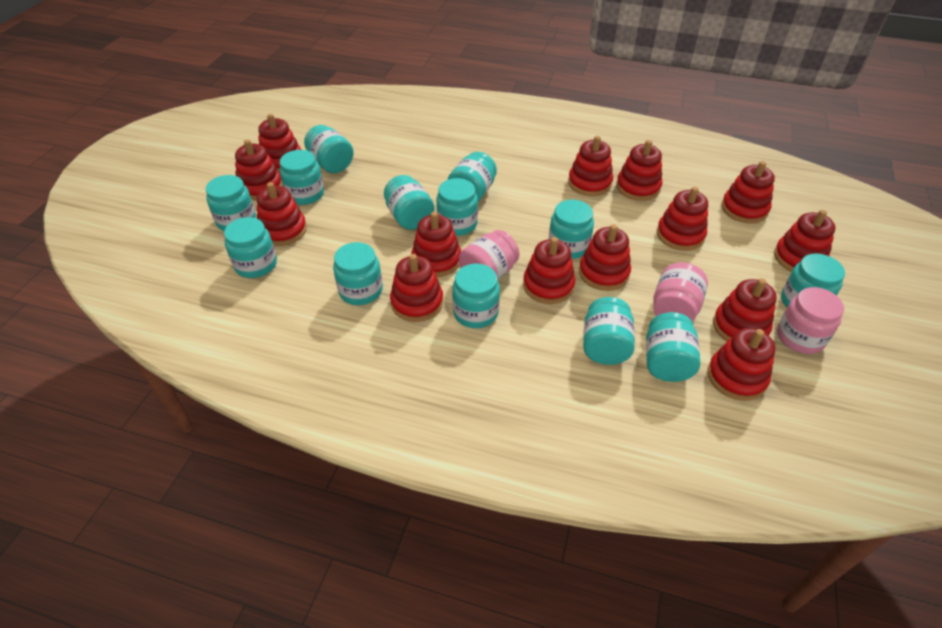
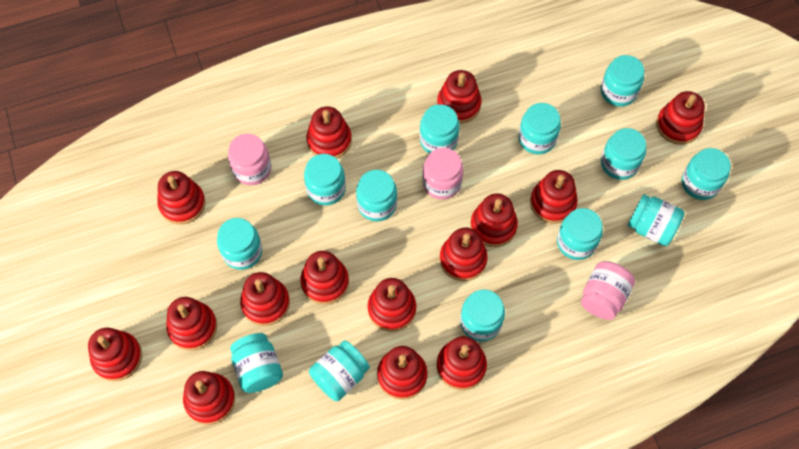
red stacking toy: [235,140,283,200] [257,182,307,246] [258,114,301,173] [390,254,443,322] [412,212,461,277] [523,237,575,304] [568,136,613,196] [579,224,631,291] [616,140,662,201] [657,187,708,251] [708,328,775,401] [713,278,777,341] [721,161,775,224] [774,210,835,272] = 14 -> [88,328,142,381] [157,171,206,225] [166,297,217,351] [183,371,235,425] [240,272,290,326] [300,251,349,304] [307,107,352,159] [368,278,416,332] [377,346,428,400] [437,70,482,123] [437,336,487,390] [440,227,488,281] [470,193,518,247] [530,170,578,224] [656,91,705,145] = 15

